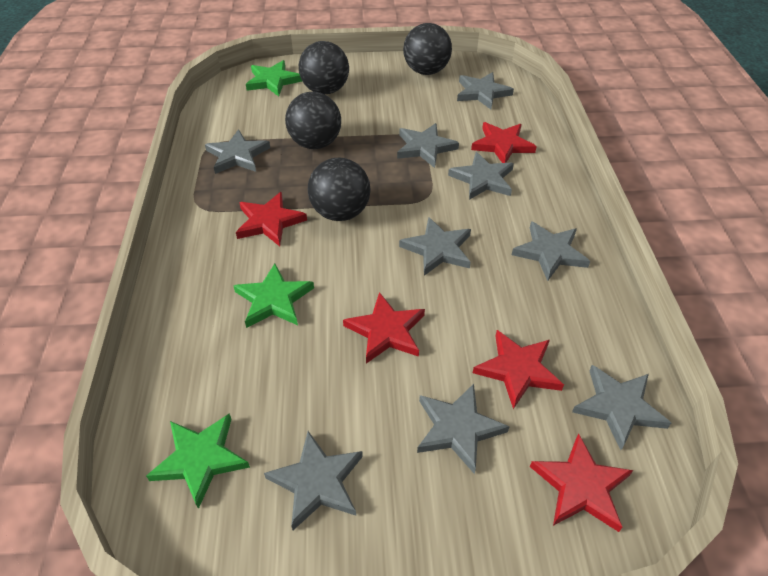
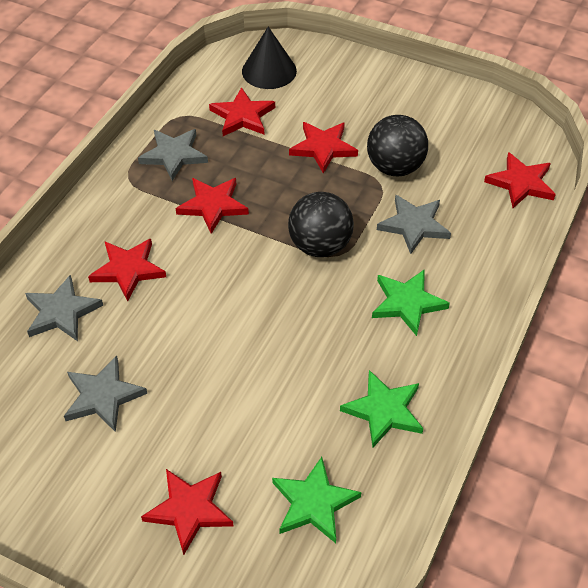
black ball: [285,92,341,149] [299,41,349,94] [308,158,371,221] [403,23,452,75] = 4 -> [288,192,354,257] [367,115,428,176] = 2
black cone: none = 0 -> [242,27,297,89] = 1
grey star: [205,129,270,174] [264,431,363,530] [397,123,459,168] [399,217,471,276] [417,384,510,474] [448,152,514,200] [457,72,514,109] [512,221,590,281] [572,365,671,450] = 9 -> [25,275,103,341] [64,356,147,432] [138,129,208,181] [377,195,451,254] = 4
red star: [236,192,307,246] [343,292,425,364] [471,122,537,163] [473,330,564,409] [530,433,633,532] = 5 -> [88,239,166,301] [141,469,233,555] [176,178,249,234] [209,87,275,136] [289,122,358,173] [484,152,556,208] = 6

